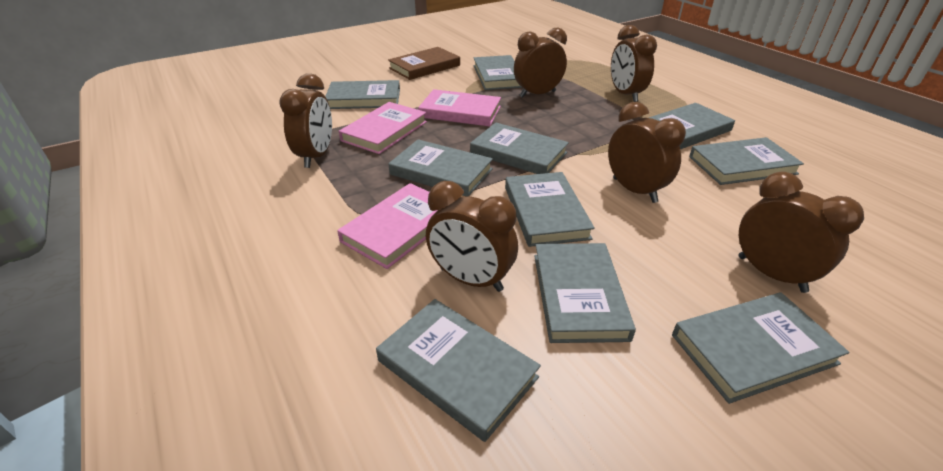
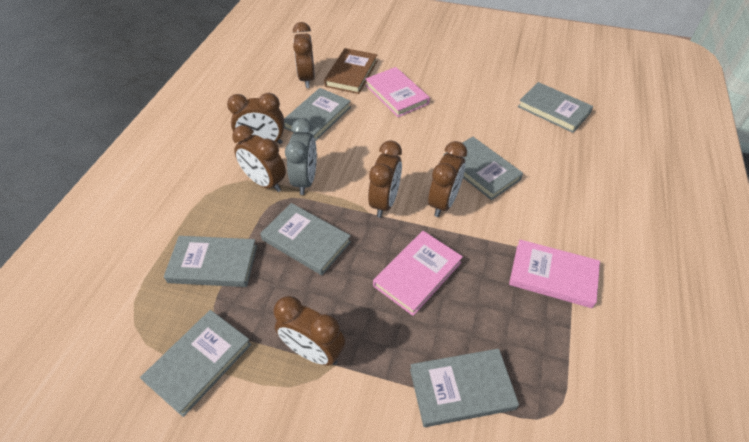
grey book: [325,80,400,109] [376,299,541,442] [388,139,493,196] [470,123,569,174] [473,55,522,90] [505,172,595,247] [534,243,636,343] [649,103,735,149] [672,292,849,404] [689,137,804,185] = 10 -> [140,310,251,417] [164,236,257,287] [260,203,351,275] [284,88,351,141] [410,348,519,427] [443,136,523,200] [518,82,593,133] = 7
grey clock: none = 0 -> [285,119,317,195] = 1

